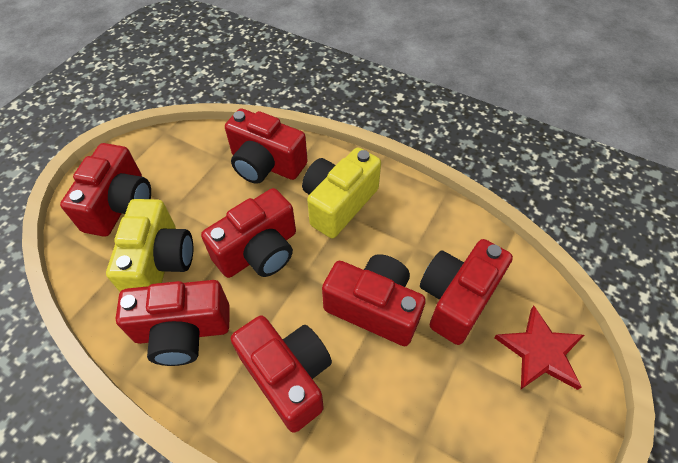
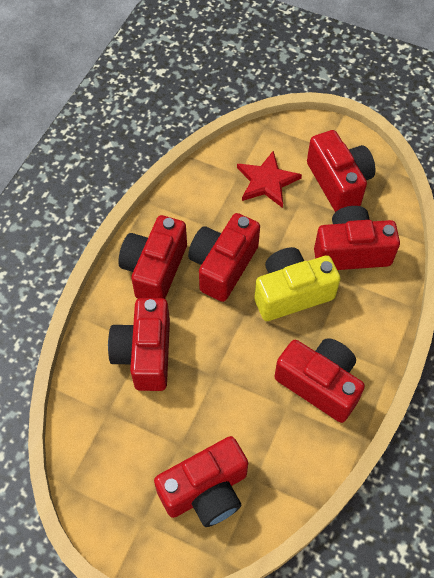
yellow camera: [106,199,193,292] [302,147,381,238] = 2 -> [254,247,341,321] = 1

